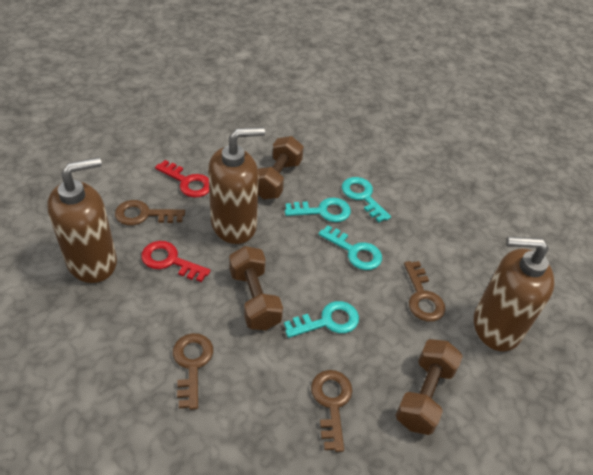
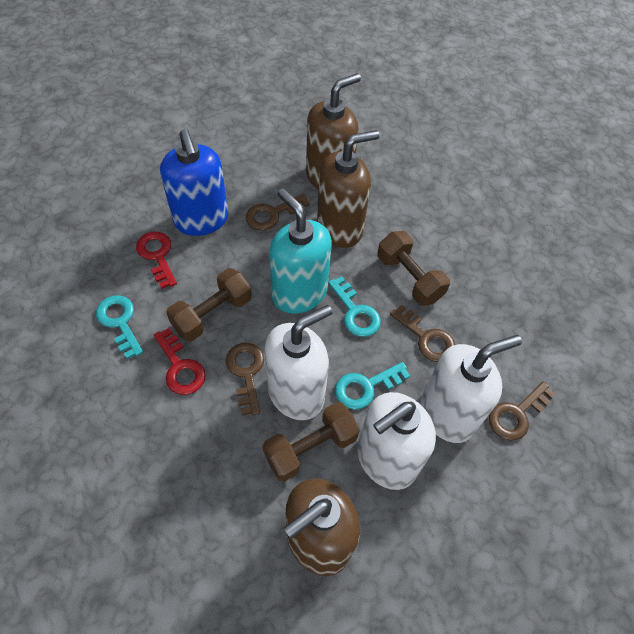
blue soap dispenser: none = 0 -> [160,129,228,236] = 1
turquoise key: [284,301,359,338] [285,198,351,222] [318,225,382,270] [342,177,391,222] = 4 -> [96,295,143,359] [328,276,381,337] [335,362,410,410] = 3
turquoise soap dispenser: none = 0 -> [269,189,332,314] = 1
white soap dispenser: none = 0 -> [265,305,333,420] [357,392,436,490] [421,335,522,443] = 3

